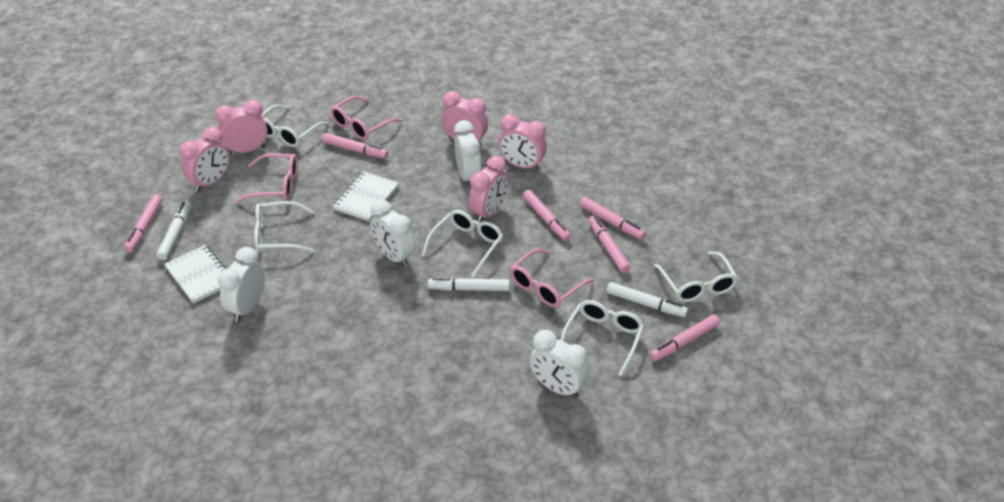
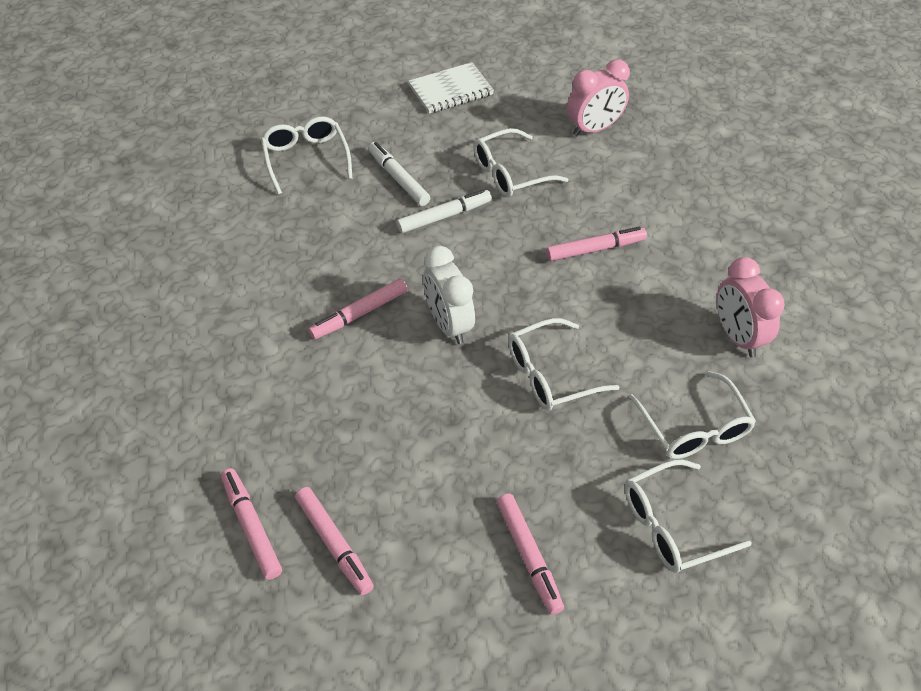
pink clock: [180,127,229,192] [215,100,268,154] [441,91,488,147] [469,156,508,222] [498,114,547,171] = 5 -> [567,59,630,137] [717,257,785,357] = 2
pink glasses: [236,153,298,203] [330,96,403,140] [510,249,594,308] = 3 -> none = 0
pink marker: [124,194,163,253] [322,133,388,159] [523,190,571,241] [580,197,646,240] [588,216,631,273] [650,314,720,361] = 6 -> [221,468,282,580] [295,487,374,595] [308,278,408,339] [497,494,564,615] [546,227,647,261] = 5
white clock: [218,247,265,322] [370,199,415,267] [454,120,481,188] [530,330,589,398] = 4 -> [423,246,475,344] = 1
white marker: [156,201,191,260] [428,277,510,291] [607,282,688,317] = 3 -> [368,142,430,206] [397,189,492,233] = 2
white notebook: [164,245,225,304] [332,171,399,221] = 2 -> [408,62,494,114] = 1

